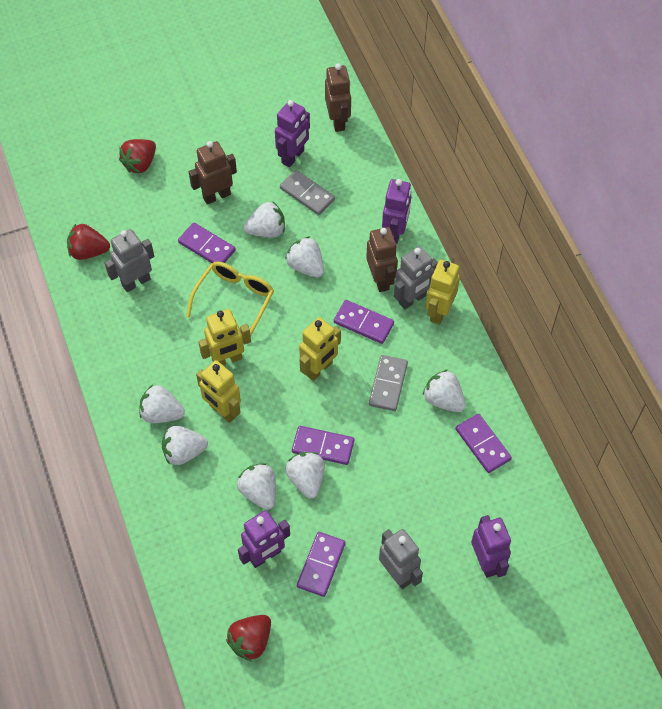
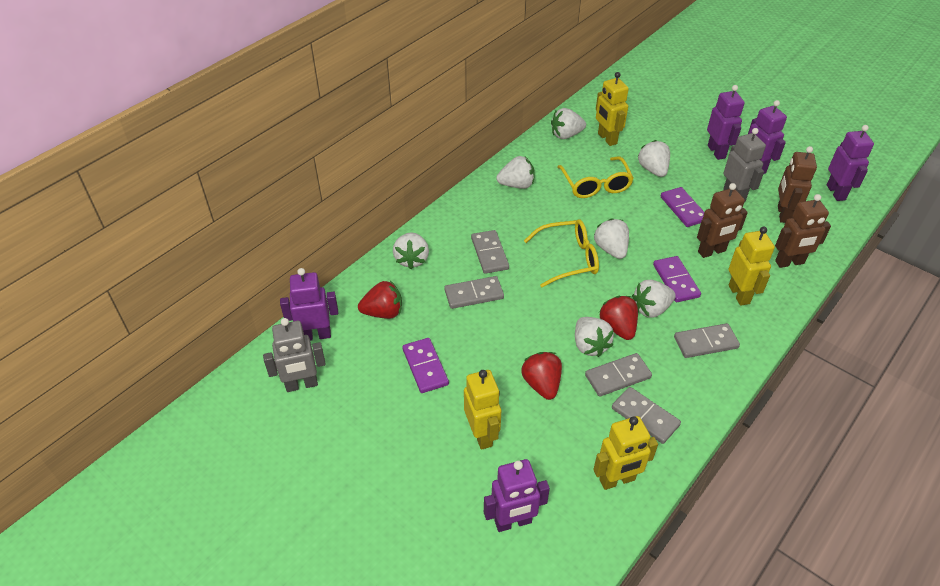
grey domino: [280,170,335,215] [369,355,408,411] = 2 -> [444,276,504,309] [471,230,509,274] [585,353,652,397] [612,387,681,444] [674,323,740,358] = 5
grey robot: [105,229,154,292] [379,529,423,589] [394,246,438,310] = 3 -> [263,318,326,392] [723,128,766,202] = 2
purple domino: [178,222,236,263] [292,426,354,465] [297,532,345,597] [334,300,394,344] [456,414,512,473] = 5 -> [402,338,449,393] [653,256,701,302] [661,187,704,227] = 3
purple robot: [238,510,290,568] [275,100,310,167] [382,179,411,244] [471,515,511,578] = 4 -> [280,268,338,341] [484,459,550,532] [707,85,745,160] [748,100,787,174] [827,125,874,201] = 5
yellow glasses: [186,262,274,335] = 1 -> [524,219,599,287] [557,157,634,198] = 2

